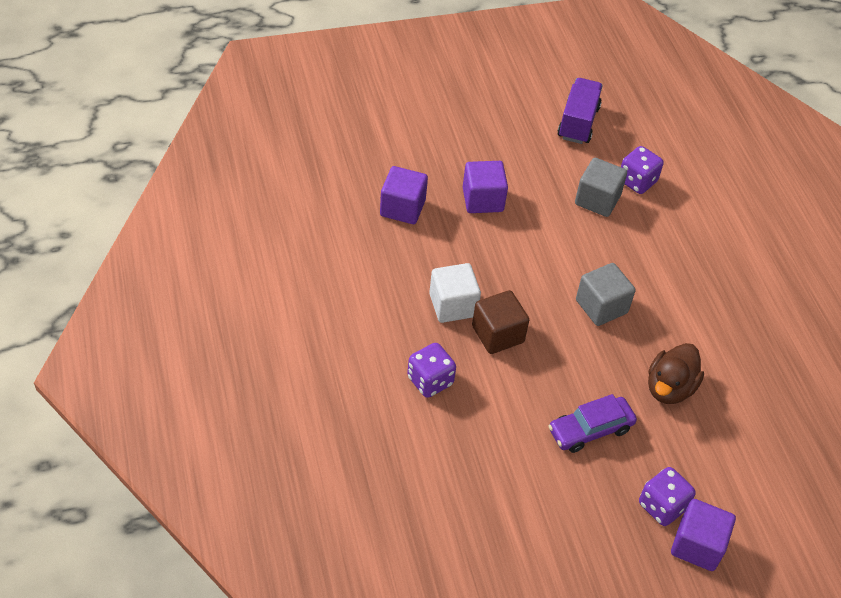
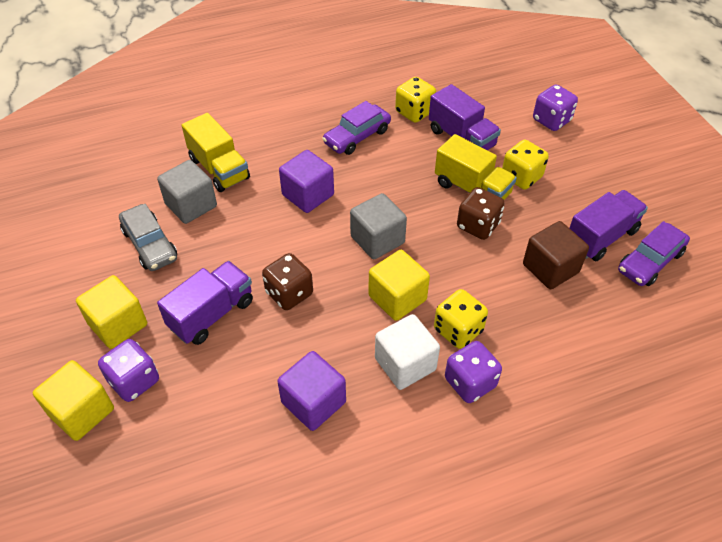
brown dice: none = 0 -> [262,253,313,310] [457,187,505,240] = 2
brown duck: [648,343,704,404] = 1 -> none = 0
grey car: none = 0 -> [119,204,177,271] = 1
purple car: [548,394,637,453] = 1 -> [322,101,391,155] [618,221,690,286] = 2
purple cube: [380,166,428,224] [463,161,508,213] [671,499,736,571] = 3 -> [277,351,346,431] [279,150,334,213] = 2
purple truck: [557,78,603,144] = 1 -> [157,261,253,345] [429,84,501,150] [570,190,648,261] = 3
yellow cube: none = 0 -> [33,360,114,441] [76,275,147,349] [368,250,430,321] = 3
yellow dice: none = 0 -> [395,77,436,123] [434,289,488,349] [502,140,549,190] = 3
yellow truck: none = 0 -> [181,113,250,192] [435,134,517,200] = 2

